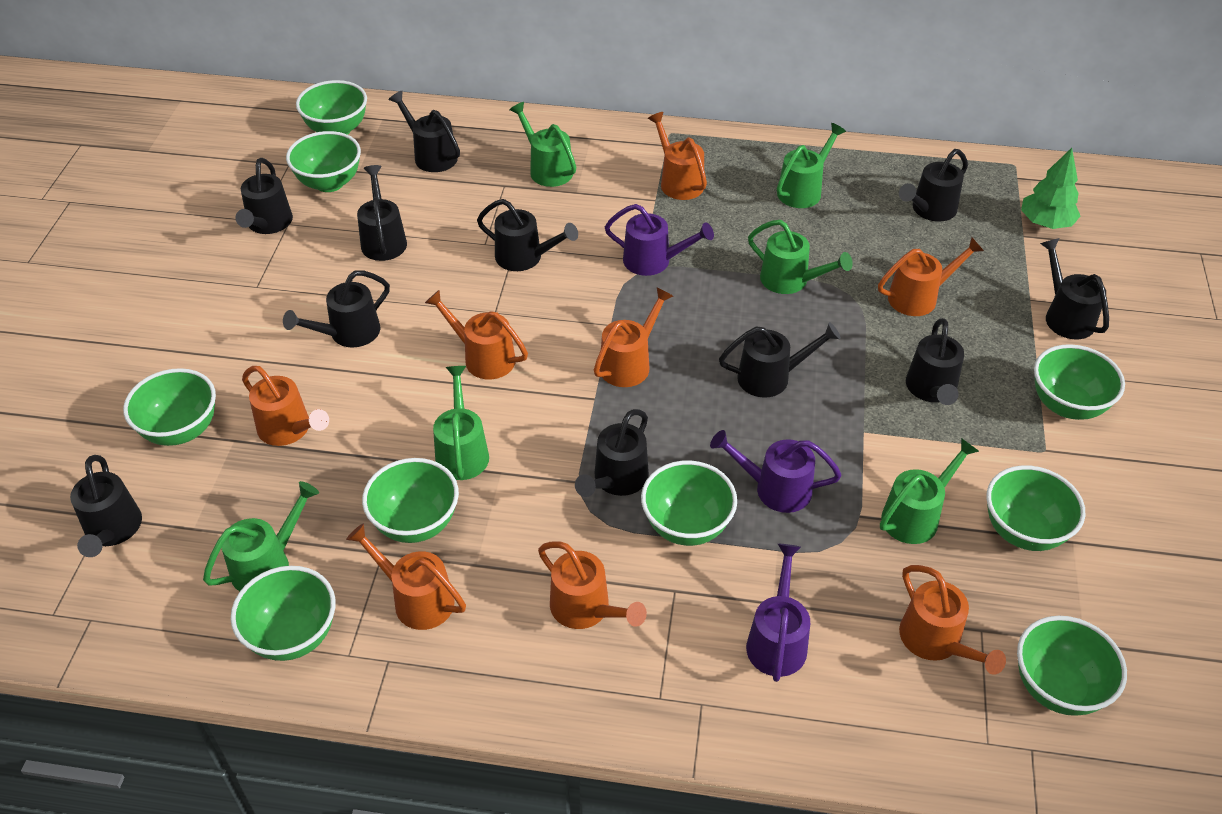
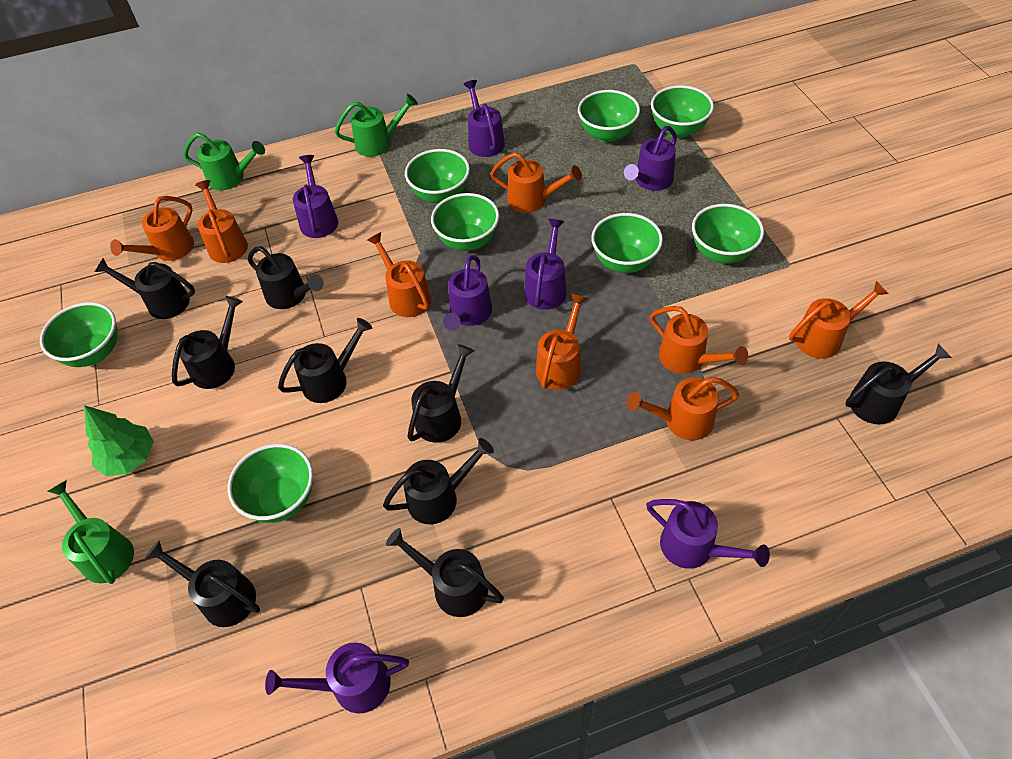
black watering can: [70,455,142,557] [235,158,293,234] [283,271,390,348] [357,165,407,261] [388,91,460,172] [477,199,578,271] [575,409,649,497] [719,322,841,398] [899,149,968,222] [906,318,964,405] [1040,238,1109,339] = 11 -> [95,258,195,319] [145,540,260,627] [172,296,243,389] [248,246,324,309] [278,318,372,403] [383,438,494,524] [386,528,504,617] [407,344,474,443] [845,344,952,425] = 9
green bowl: [123,368,216,446] [231,566,336,661] [286,131,361,192] [296,80,367,135] [362,458,459,543] [641,460,737,546] [986,465,1085,551] [1017,616,1127,716] [1034,344,1125,420] = 9 -> [40,302,118,367] [228,444,313,523] [405,149,470,204] [431,193,499,251] [578,90,640,142] [591,213,663,273] [651,85,714,138] [692,204,764,264] = 8
green watering can: [203,481,319,592] [433,366,489,480] [509,102,576,187] [748,220,853,294] [777,123,846,208] [880,438,979,544] = 6 -> [47,480,134,584] [184,133,265,190] [335,94,418,157] = 3
purple watering can: [605,204,714,276] [710,430,842,513] [746,544,810,682] = 3 -> [265,642,409,714] [293,155,338,238] [443,255,492,331] [463,80,505,157] [524,219,567,310] [624,126,677,191] [646,499,770,569] = 7

